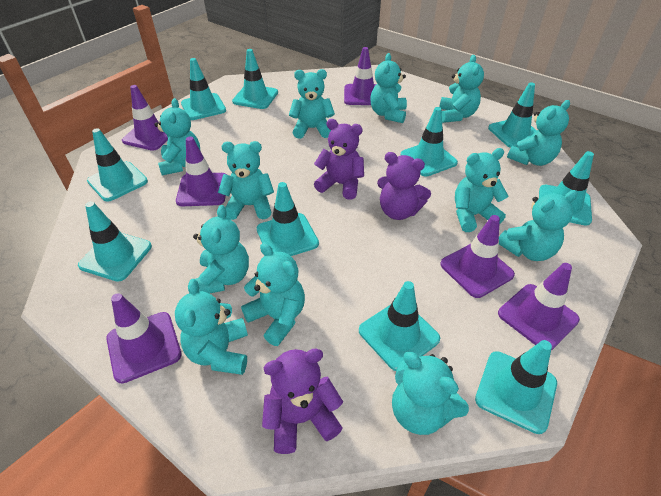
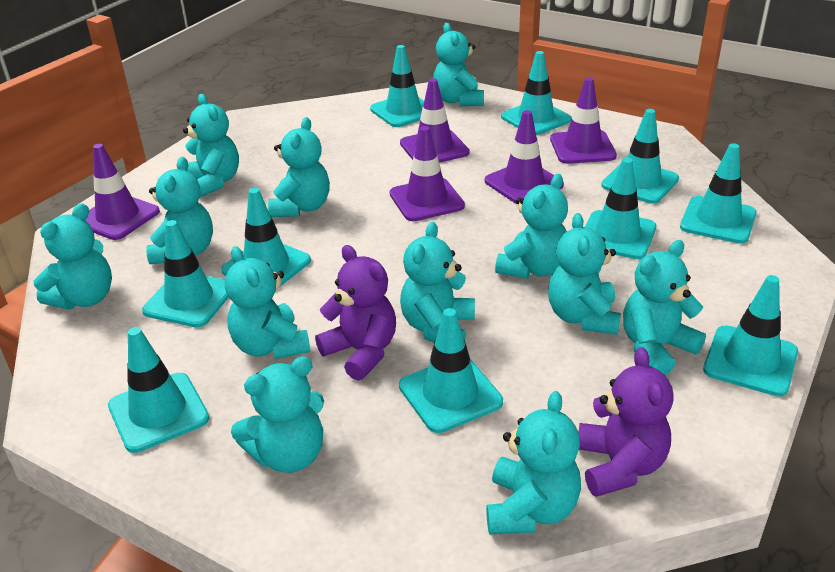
purple teddy bear: [262,348,343,454] [314,119,364,200] [377,152,431,220] = 3 -> [315,245,396,381] [579,347,674,497] = 2
purple traffic cone: [106,293,182,384] [122,85,168,151] [176,136,227,206] [344,47,376,105] [440,215,515,298] [498,263,580,350] = 6 -> [85,144,160,240] [390,126,465,221] [400,78,469,163] [485,110,564,204] [550,77,617,164] = 5

